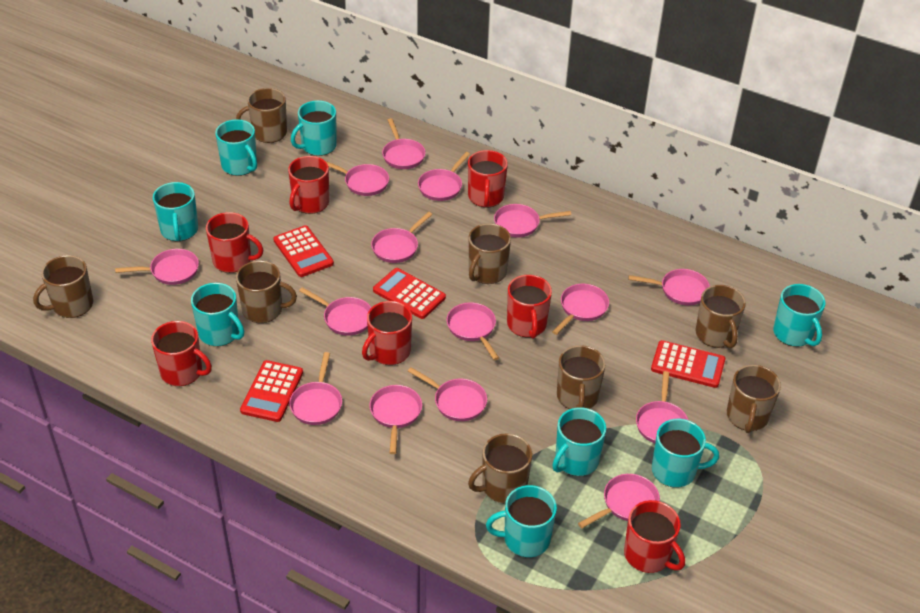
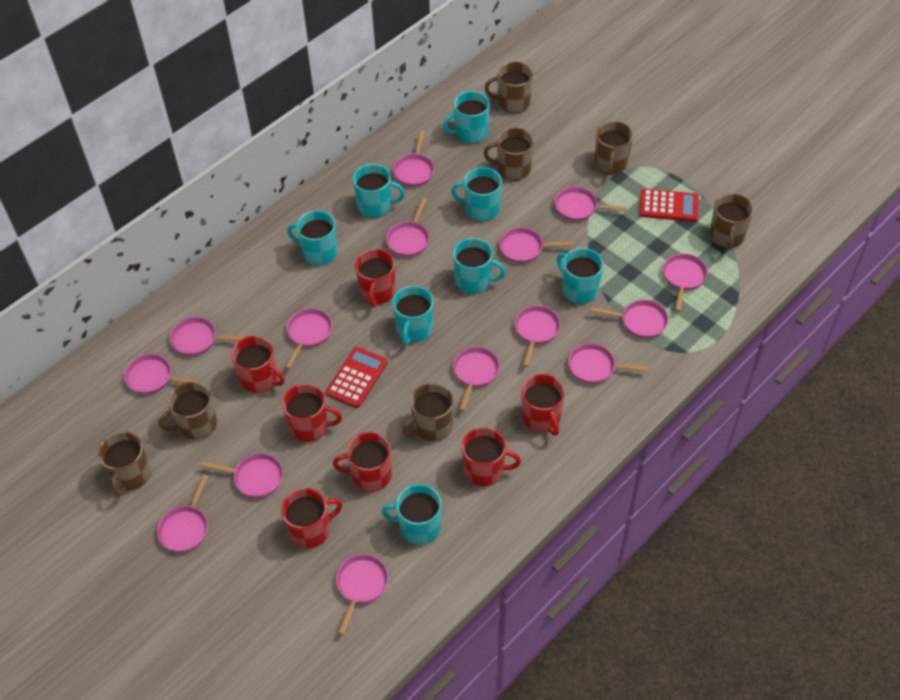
brown mug: [33,255,93,318] [236,88,287,143] [236,261,297,323] [468,433,532,503] [469,223,511,284] [557,345,606,409] [695,285,746,348] [727,365,781,433] = 8 -> [98,431,151,497] [159,381,217,440] [403,383,454,442] [483,128,534,181] [485,61,533,113] [594,121,633,175] [709,193,754,250] = 7
red calculator: [240,360,303,422] [273,225,334,277] [373,268,446,319] [651,340,725,388] = 4 -> [326,347,387,408] [639,189,699,222] = 2

